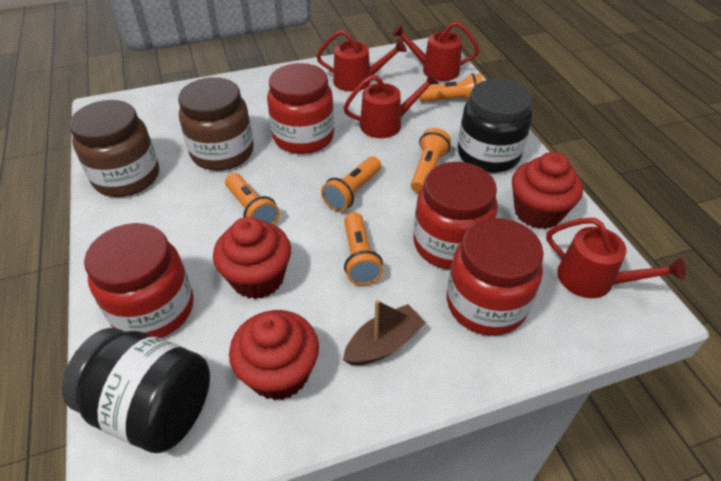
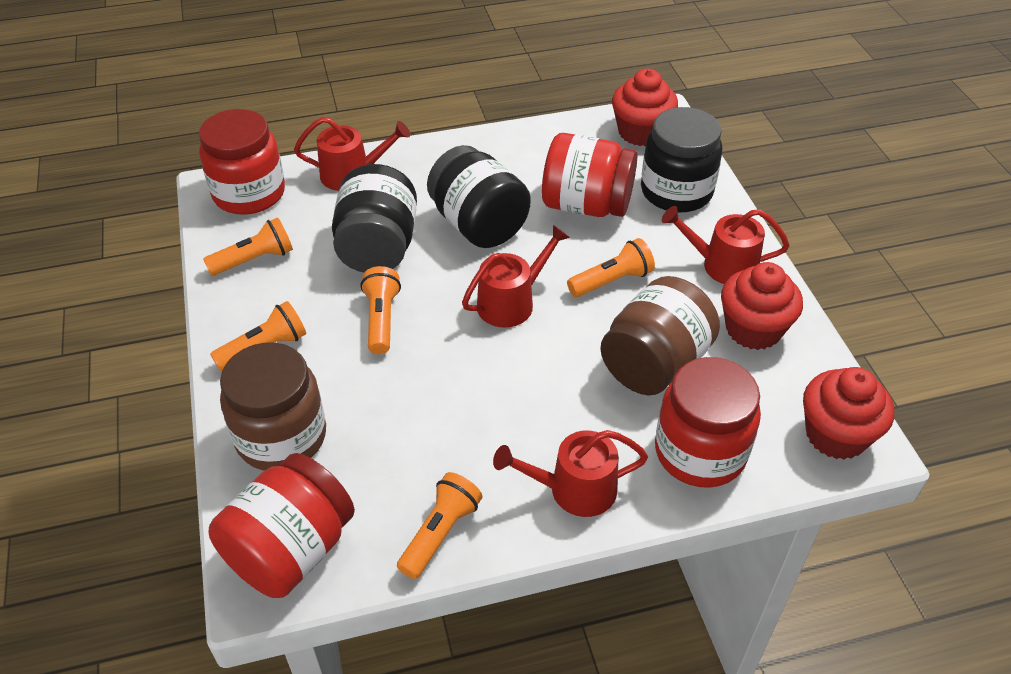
black jar: [62,328,210,453] [458,79,532,173] = 2 -> [332,164,417,272] [427,145,531,248] [641,107,722,213] = 3
brown boat: [343,300,426,365] = 1 -> none = 0

